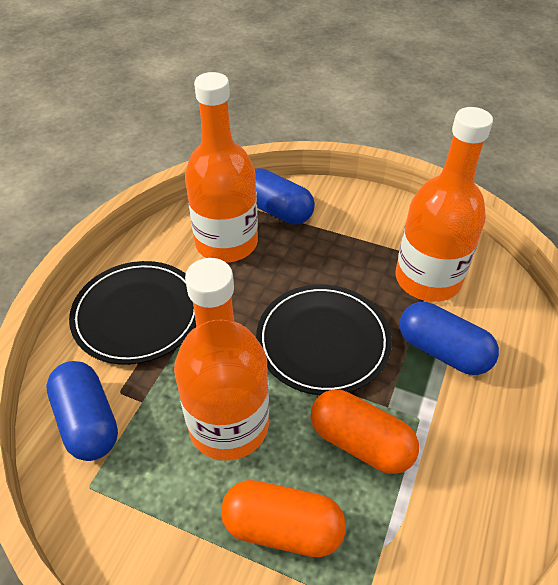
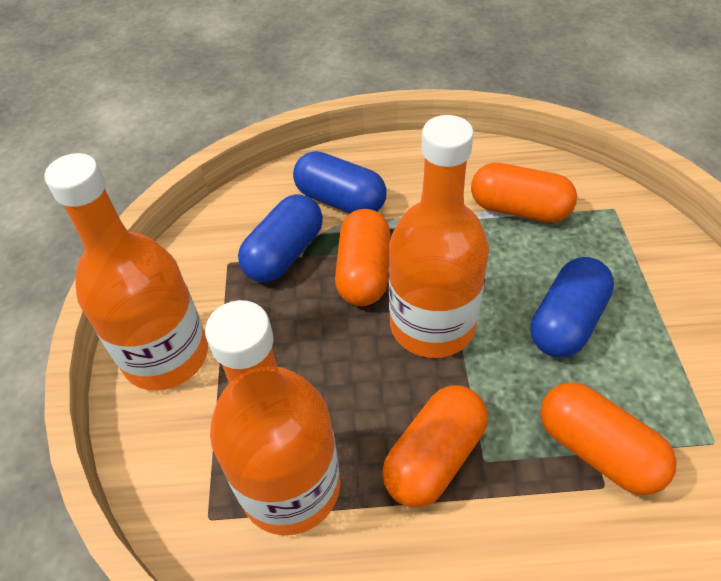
black plate: [69,261,196,365] [256,284,392,395] = 2 -> none = 0
orange capsule: [221,480,346,557] [311,389,419,474] = 2 -> [335,209,390,306] [382,386,488,508] [471,163,577,223] [540,382,677,495] = 4

